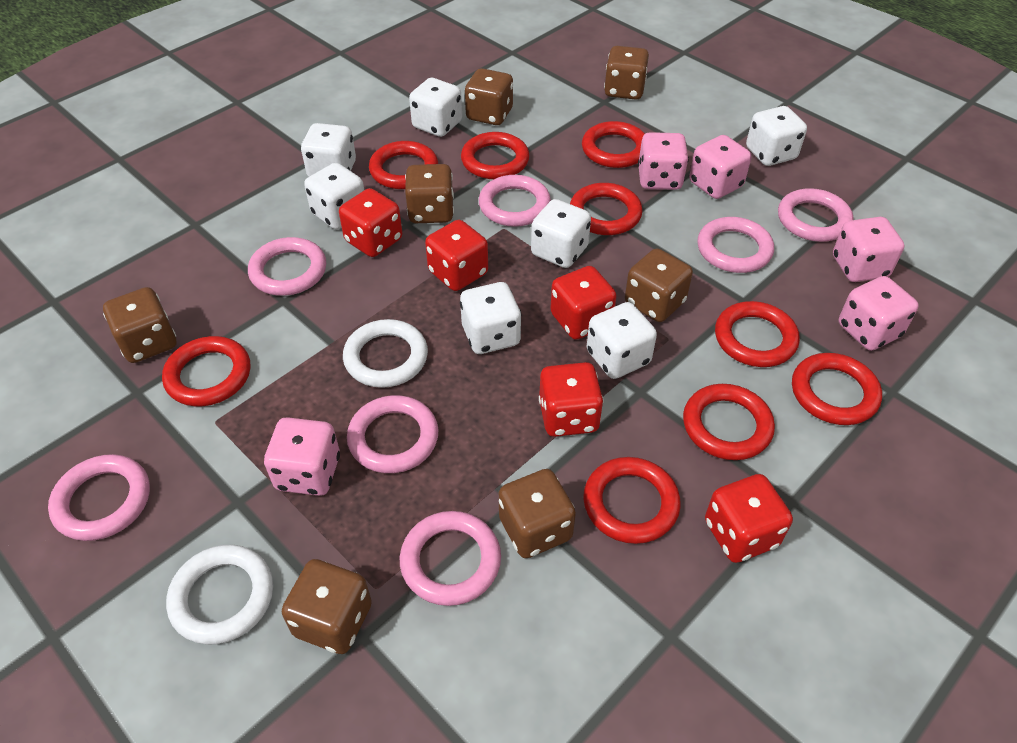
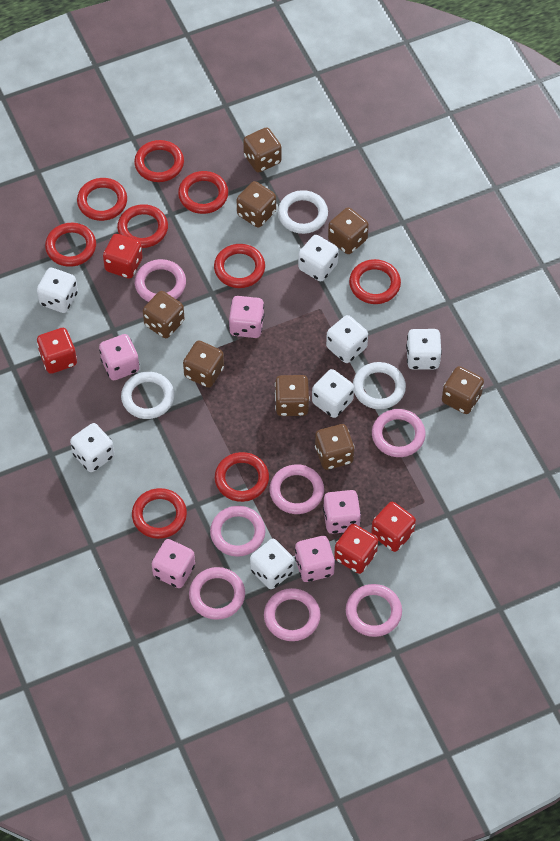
brown dice: [103,287,176,363] [282,559,372,654] [405,164,454,223] [465,68,513,125] [499,469,576,558] [604,46,649,100] [625,248,693,322] = 7 -> [143,291,185,338] [183,340,224,388] [237,181,276,228] [243,127,282,173] [275,375,310,416] [315,424,355,470] [328,208,369,254] [442,366,484,414] = 8
red dice: [339,188,402,257] [425,220,488,291] [539,362,603,437] [550,266,616,340] [705,474,793,563] = 5 -> [37,328,77,374] [103,234,142,279] [334,524,378,574] [371,502,416,552] = 4
white ring: [166,545,273,645] [343,319,428,388] = 2 -> [121,372,174,419] [278,190,328,234] [353,362,406,409] = 3

